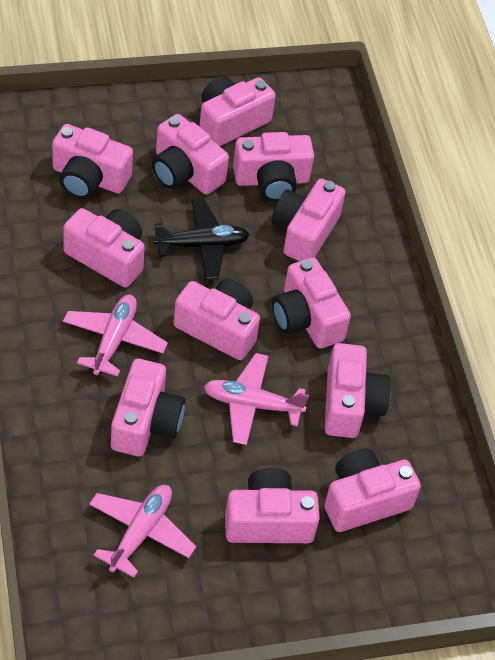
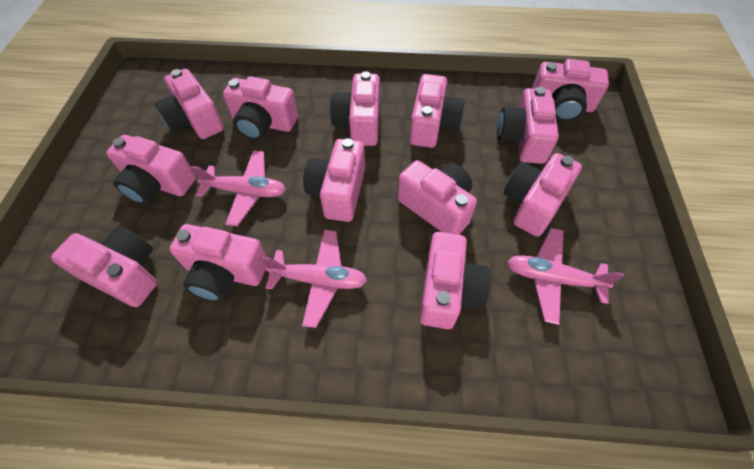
black plane: [153,199,250,280] = 1 -> none = 0
pink camera: [52,124,133,199] [63,208,145,288] [111,359,185,456] [152,114,229,194] [173,279,260,360] [199,76,276,146] [225,468,320,543] [233,132,314,202] [272,179,345,261] [272,257,351,349] [324,343,391,438] [324,448,421,532] = 12 -> [51,226,157,307] [106,135,196,205] [155,69,224,139] [170,224,267,302] [223,76,298,140] [303,138,365,222] [330,71,380,146] [397,160,477,235] [410,74,465,148] [419,232,491,329] [497,87,559,164] [503,153,582,237] [532,59,609,122] = 13

